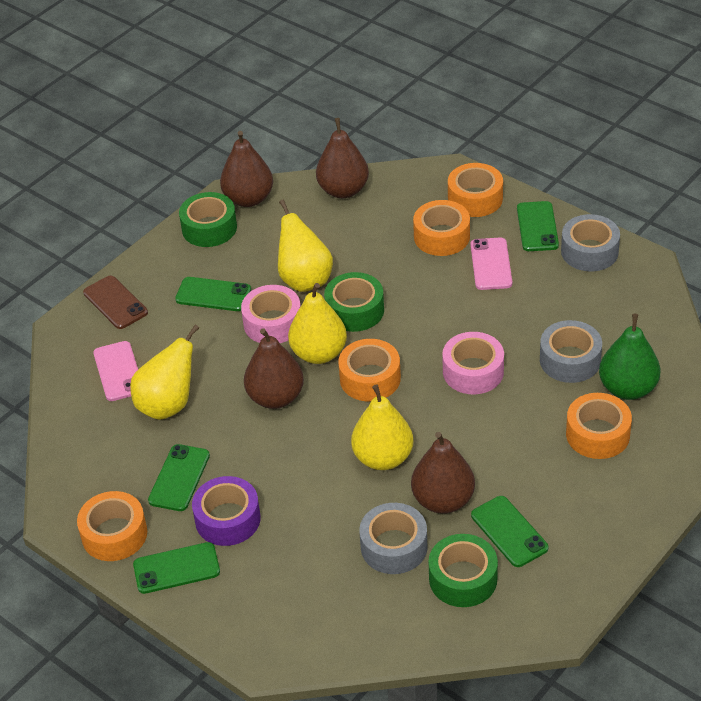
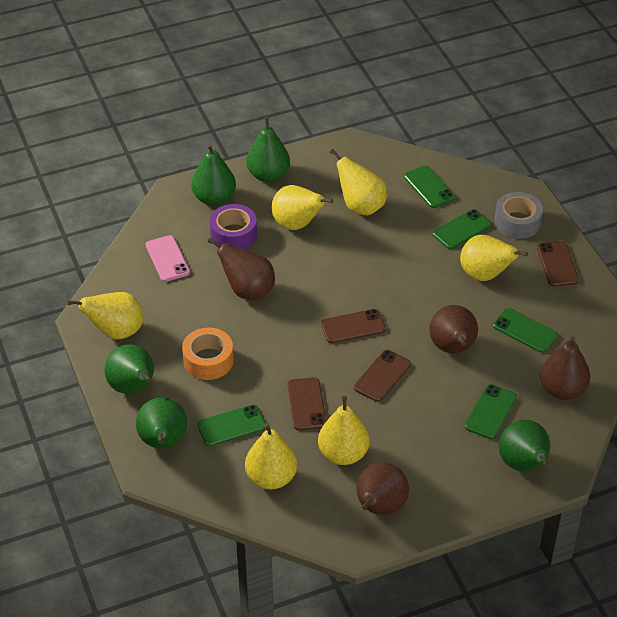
brown phone: [83,276,148,329] = 1 -> [287,377,326,431] [321,309,386,343] [354,350,411,402] [537,241,579,287] = 4
green pear: [599,314,660,400] = 1 -> [105,344,154,394] [136,397,187,449] [192,144,236,206] [246,117,290,182] [499,420,550,471] = 5
green tape: [179,192,237,247] [324,272,384,332] [428,534,498,607] = 3 -> none = 0
grey tape: [359,503,428,574] [540,320,602,383] [561,214,620,271] = 3 -> [494,192,543,239] = 1
orange tape: [77,491,147,561] [338,339,401,401] [413,200,470,256] [448,163,503,217] [566,393,632,459] = 5 -> [182,328,234,380] = 1
pink phone: [93,341,138,401] [470,238,512,290] = 2 -> [146,235,190,282] = 1
pink tape: [241,285,301,343] [442,332,504,394] = 2 -> none = 0
yellow pear: [130,325,199,420] [278,200,333,292] [288,283,347,364] [351,384,413,470] = 4 -> [67,292,143,339] [245,423,297,489] [271,185,333,230] [318,396,370,465] [330,149,387,216] [460,235,528,281] = 6

